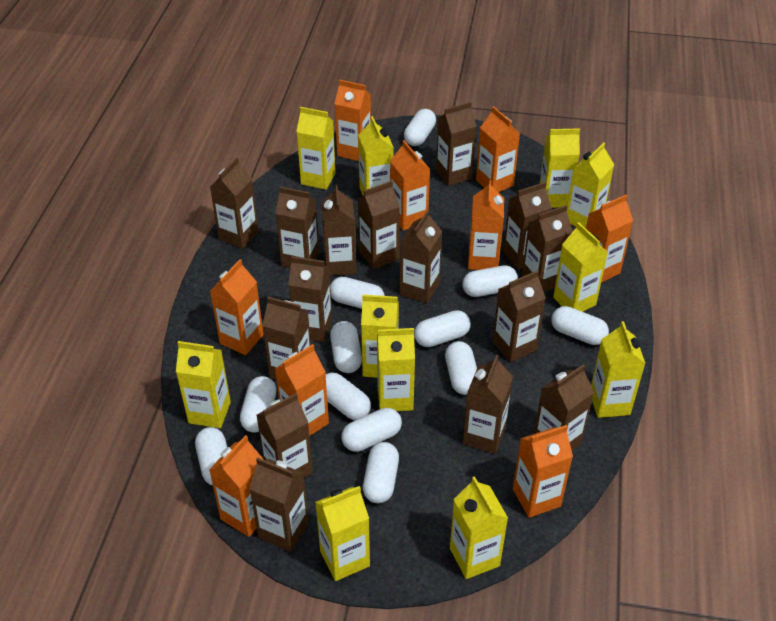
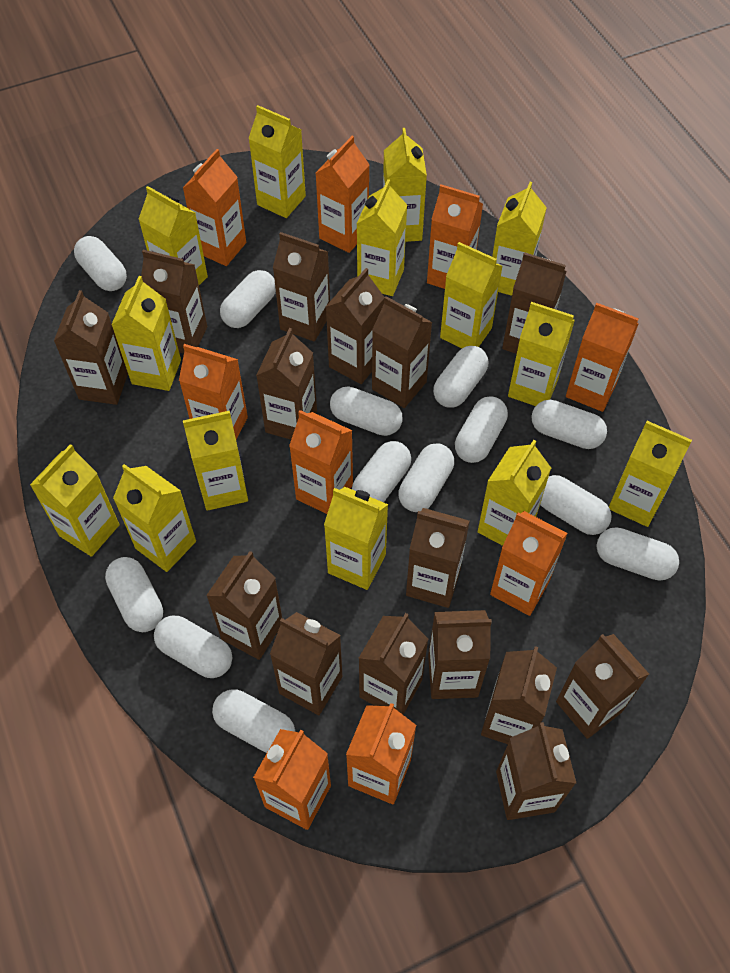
white capsule: [195,427,227,485] [240,376,276,433] [325,373,371,420] [330,277,385,309] [330,321,362,373] [342,408,402,452] [363,442,399,503] [404,109,436,146] [414,310,470,347] [445,341,477,395] [462,265,518,297] [551,306,609,345] = 12 -> [74,236,127,291] [105,557,163,632] [154,616,232,678] [212,689,295,753] [220,270,276,328] [330,386,403,436] [352,441,411,502] [398,443,454,512] [433,346,488,408] [455,397,508,463] [531,400,607,449] [540,475,612,535] [597,527,679,581] = 13
yellow carton: [176,341,231,428] [296,107,336,190] [315,486,370,581] [358,116,394,196] [361,295,399,378] [377,328,415,411] [450,476,508,579] [540,128,580,208] [553,222,608,312] [567,142,614,228] [591,321,646,418] = 11 -> [30,444,120,557] [111,276,181,391] [113,464,196,572] [138,186,208,285] [183,411,248,511] [248,105,306,218] [324,487,388,590] [357,179,407,296] [383,128,427,242] [440,242,503,348] [478,440,551,546] [492,182,547,296] [508,302,575,406] [609,421,692,527] = 14

